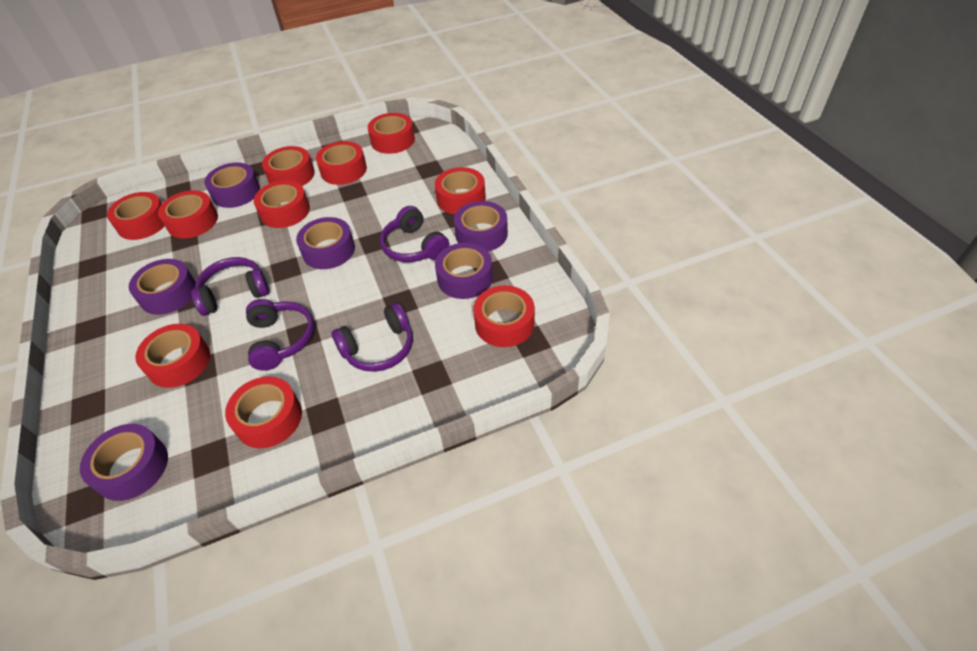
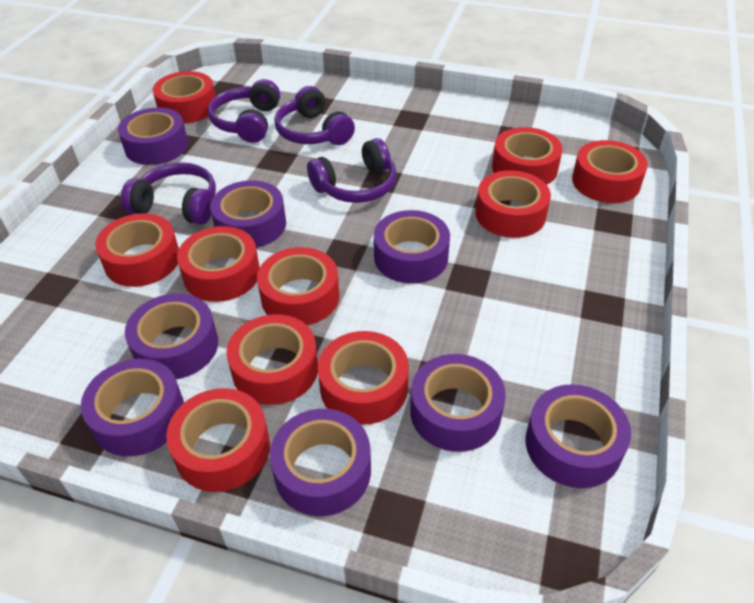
purple tape: [80,424,168,501] [129,259,196,315] [204,162,260,208] [296,217,355,269] [435,243,493,299] [454,201,508,251] = 6 -> [81,359,184,456] [118,108,188,165] [125,293,218,379] [210,181,286,248] [270,409,371,516] [374,210,450,284] [410,354,506,452] [525,384,631,488] = 8

